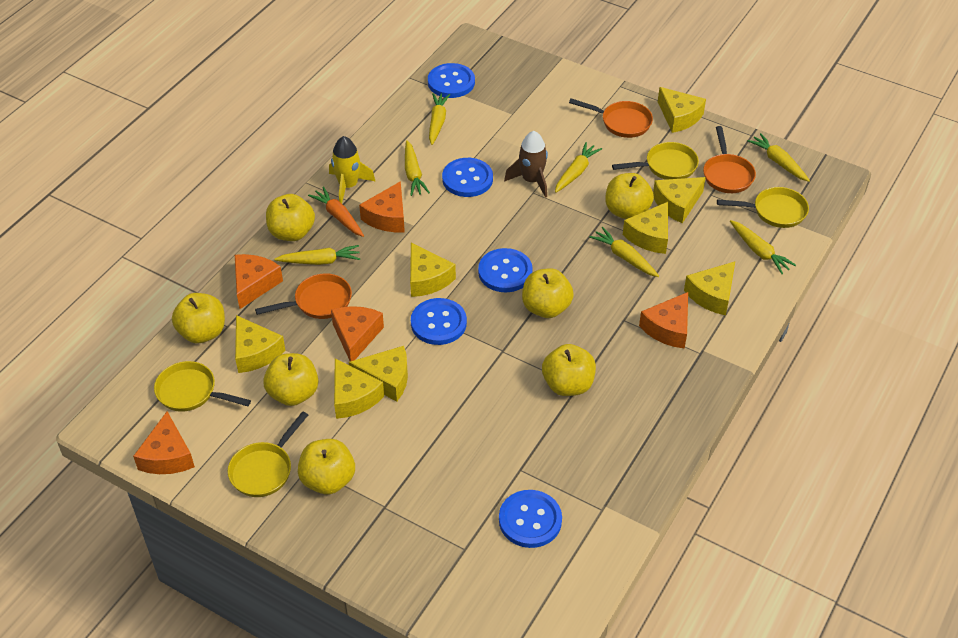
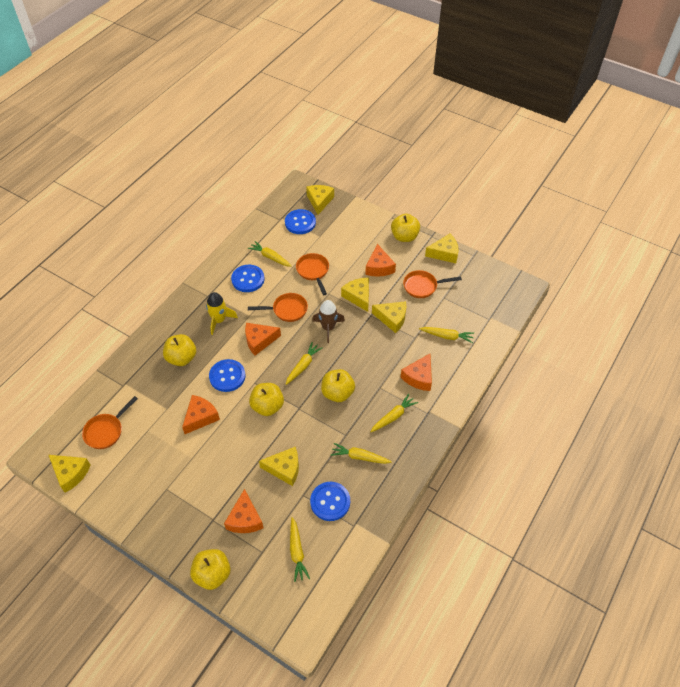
blue button: [411,298,467,345] [428,63,475,98] [442,158,493,197] [478,248,533,292] [499,490,562,548] = 5 -> [209,359,246,392] [231,265,264,292] [285,209,316,234] [310,482,350,521] = 4
orange carrot: [308,187,364,237] = 1 -> none = 0
orange pan: [255,273,352,319] [569,98,653,138] [703,126,756,193] = 3 -> [82,396,138,449] [248,293,308,322] [296,253,329,295] [403,270,462,298] = 4
yellow apple: [172,293,225,343] [263,353,318,406] [266,194,315,241] [298,439,355,494] [522,268,574,318] [542,344,596,396] [605,173,654,219] = 7 -> [163,334,196,366] [190,549,230,590] [249,383,284,416] [321,369,355,402] [391,214,420,242] = 5
yellow carrot: [274,245,360,265] [405,140,430,196] [429,93,450,145] [555,142,602,193] [589,227,659,277] [730,220,796,274] [747,133,810,182] = 7 -> [248,241,292,267] [285,342,323,385] [290,517,310,582] [331,443,392,464] [370,394,418,432] [419,327,474,343] = 6
yellow cheese: [235,315,286,373] [334,358,384,419] [349,346,408,402] [410,243,456,297] [623,202,668,254] [653,177,706,223] [658,87,706,133] [684,261,735,315] = 8 -> [49,455,90,493] [259,447,299,486] [306,185,334,215] [341,278,369,312] [372,301,406,333] [425,234,459,263] = 6
yellow pan: [154,361,251,412] [228,411,308,497] [612,142,699,180] [717,187,809,228] = 4 -> none = 0

